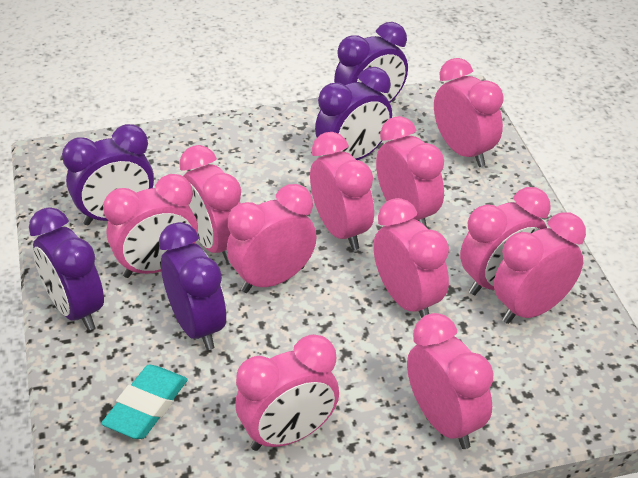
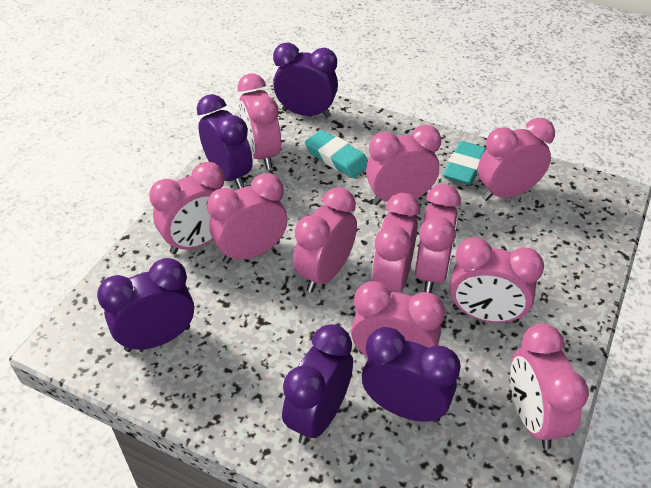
turquoise eraser: [101,365,188,439] = 1 -> [305,130,368,178] [443,141,487,185] = 2

